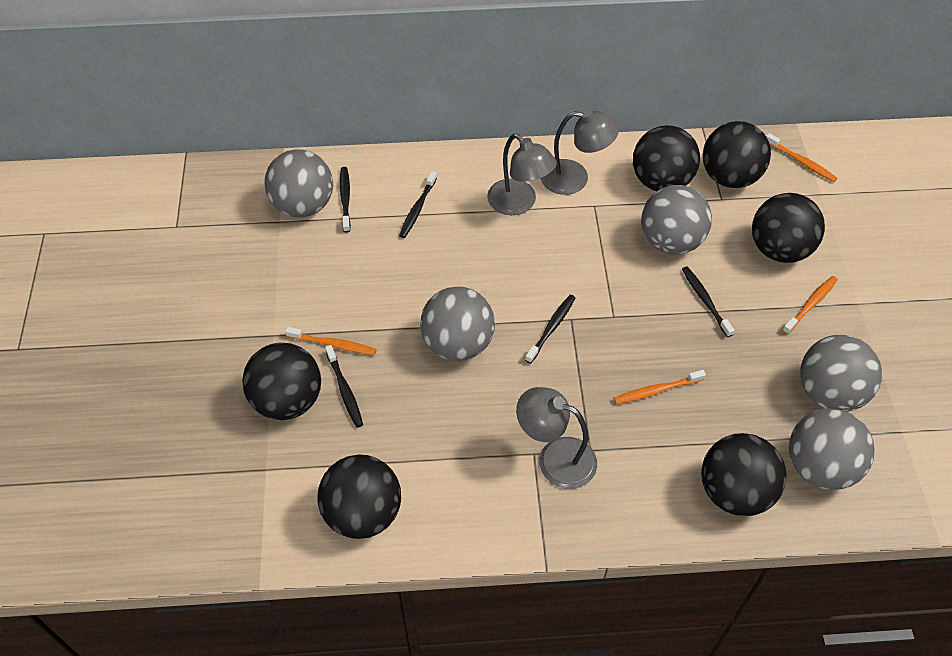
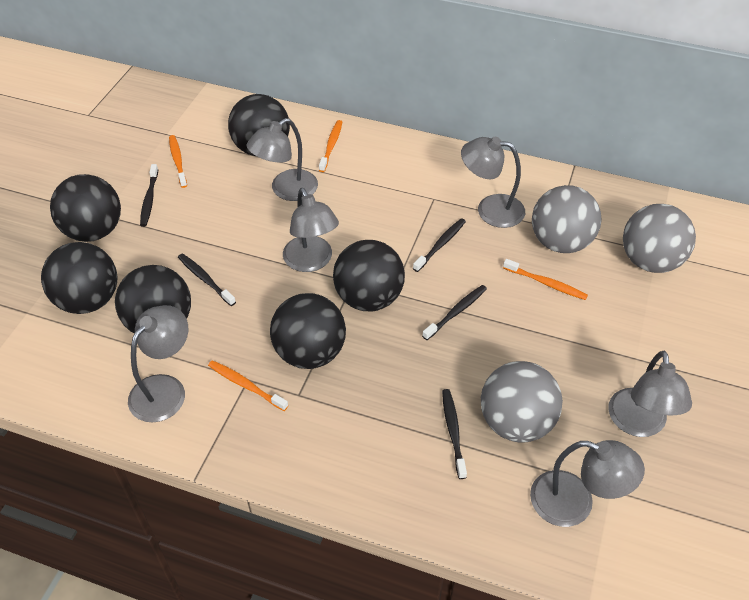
grey ball: [265,150,333,217] [420,286,495,361] [641,185,712,254] [789,408,875,490] [800,335,882,412] = 5 -> [481,361,563,443] [532,185,601,253] [623,204,696,273] = 3
grey lamp: [487,133,557,215] [516,387,597,489] [540,109,619,195] = 3 -> [128,305,188,423] [246,118,318,201] [283,188,339,272] [461,137,525,228] [530,440,645,527] [608,351,692,437] = 6

